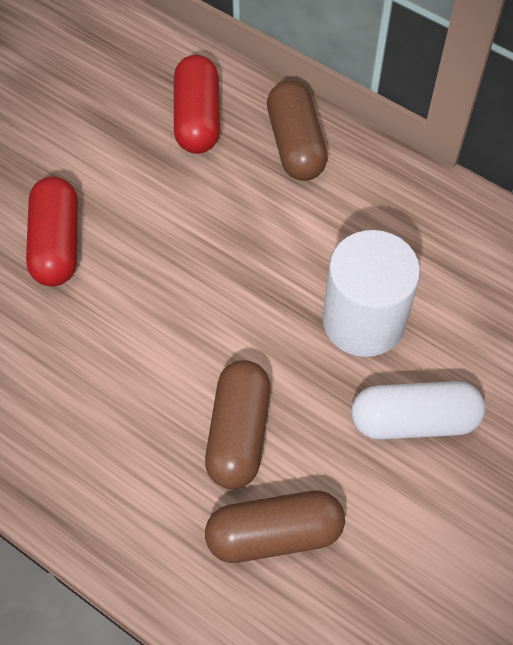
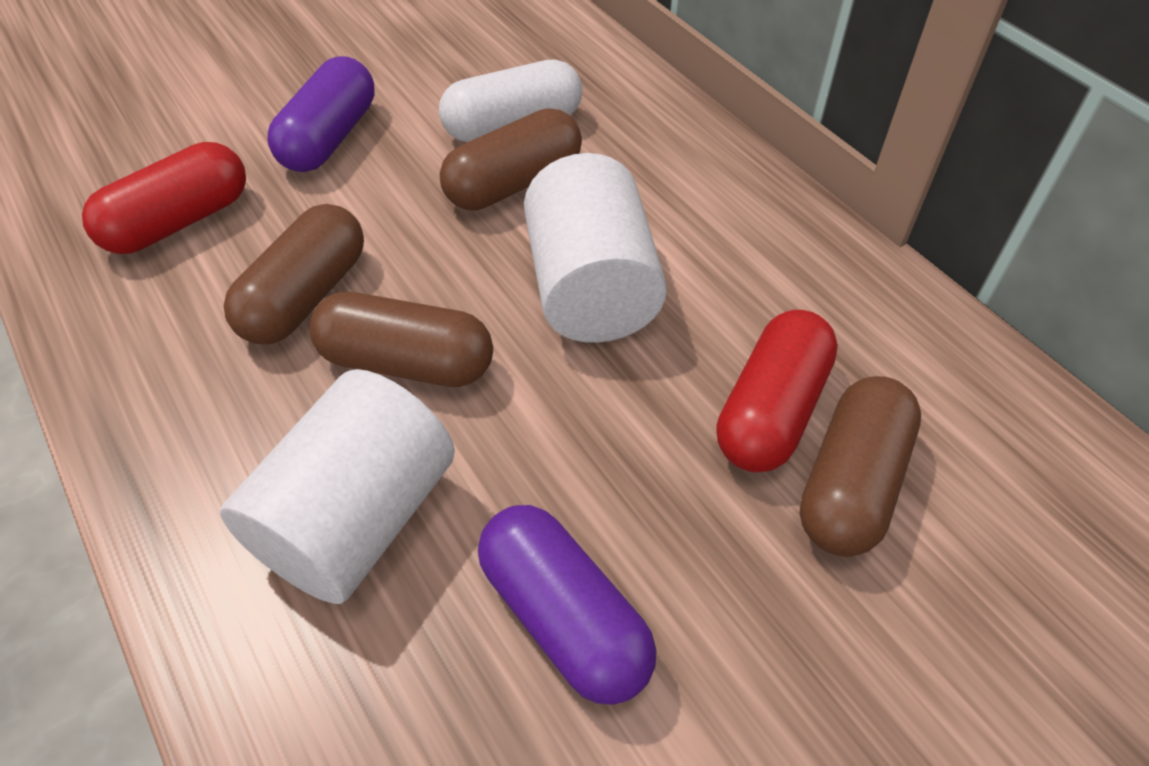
brown capsule: [205,360,270,489] [205,491,345,563] [267,81,328,181] = 3 -> [224,204,364,344] [310,292,493,387] [440,108,582,211] [800,376,921,557] = 4
purple capsule: none = 0 -> [267,56,374,172] [478,505,656,705] = 2
white cylinder: [322,230,420,357] = 1 -> [220,369,455,604] [524,153,667,343] = 2

